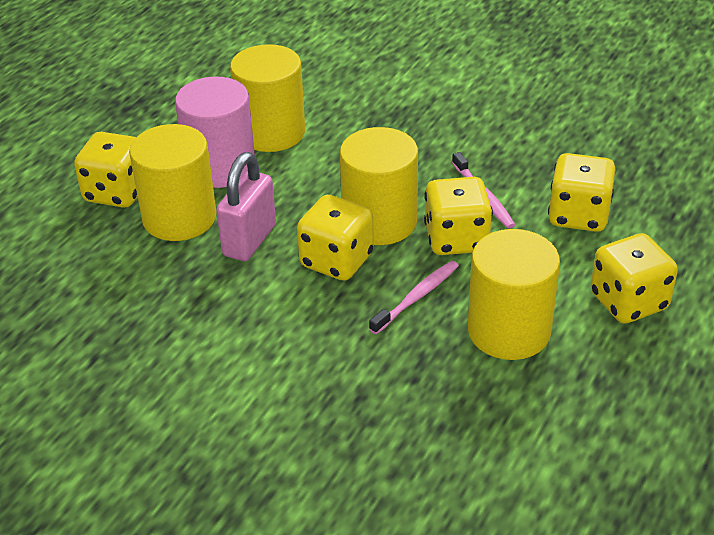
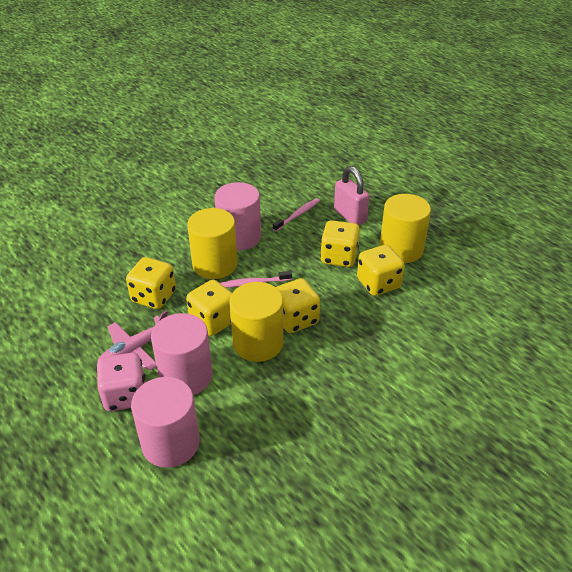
pink cylinder: [175,77,255,188] = 1 -> [131,377,200,468] [151,313,212,395] [215,182,261,250] = 3
pink dice: none = 0 -> [96,353,145,411] = 1
pink plane: none = 0 -> [97,311,168,370] = 1
yellow cylinder: [129,124,217,241] [230,44,305,152] [340,127,418,245] [468,229,560,360] = 4 -> [187,208,237,279] [229,282,283,362] [380,194,431,263] = 3

